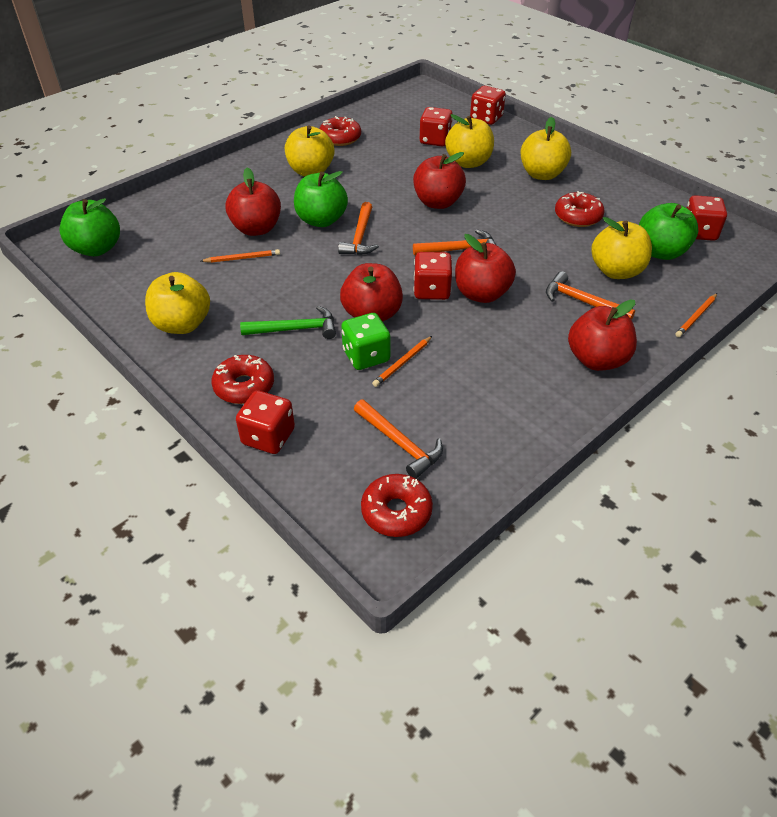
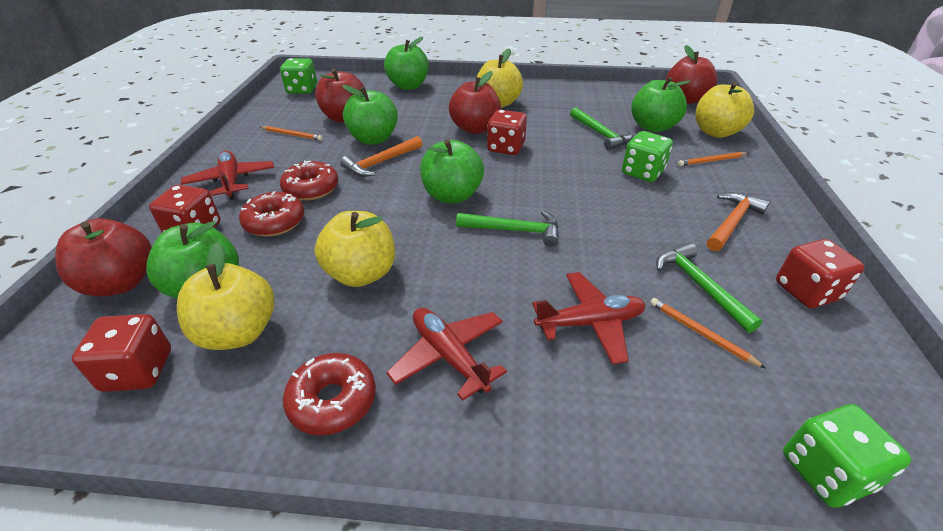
green apple: [59,198,120,256] [294,171,348,227] [639,203,698,260] = 3 -> [146,221,239,299] [342,85,398,145] [384,37,429,90] [420,139,484,203] [631,77,691,132] = 5
green dice: [341,313,390,370] = 1 -> [280,58,317,94] [622,131,673,182] [783,404,911,508] = 3
green hammer: [240,306,336,339] = 1 -> [456,211,559,247] [570,107,633,150] [656,243,763,333] = 3
orange hammer: [338,202,379,255] [354,400,443,479] [413,229,496,255] [546,271,635,320] = 4 -> [340,136,422,177] [707,192,770,251] = 2
red apple: [225,168,281,236] [340,263,403,322] [413,152,466,209] [455,234,516,303] [568,299,637,371] = 5 -> [55,218,152,296] [315,69,366,122] [449,71,501,134] [666,45,717,104] = 4
red dice: [236,390,295,454] [414,252,452,300] [420,107,453,147] [470,86,506,125] [687,195,727,241] = 5 -> [72,314,171,392] [149,185,220,232] [487,110,527,155] [776,239,864,308] = 4
red donut: [211,355,274,404] [319,116,361,146] [361,474,433,537] [555,191,604,227] = 4 -> [239,191,304,237] [280,160,338,201] [283,353,376,435] = 3
red plane: none = 0 -> [181,151,274,200] [386,308,507,401] [532,272,646,365] = 3
yellow apple: [145,272,210,334] [285,125,334,177] [445,114,494,168] [520,117,571,180] [591,217,652,279] = 5 -> [177,243,274,350] [314,211,395,287] [475,49,523,108] [695,82,754,138] = 4

